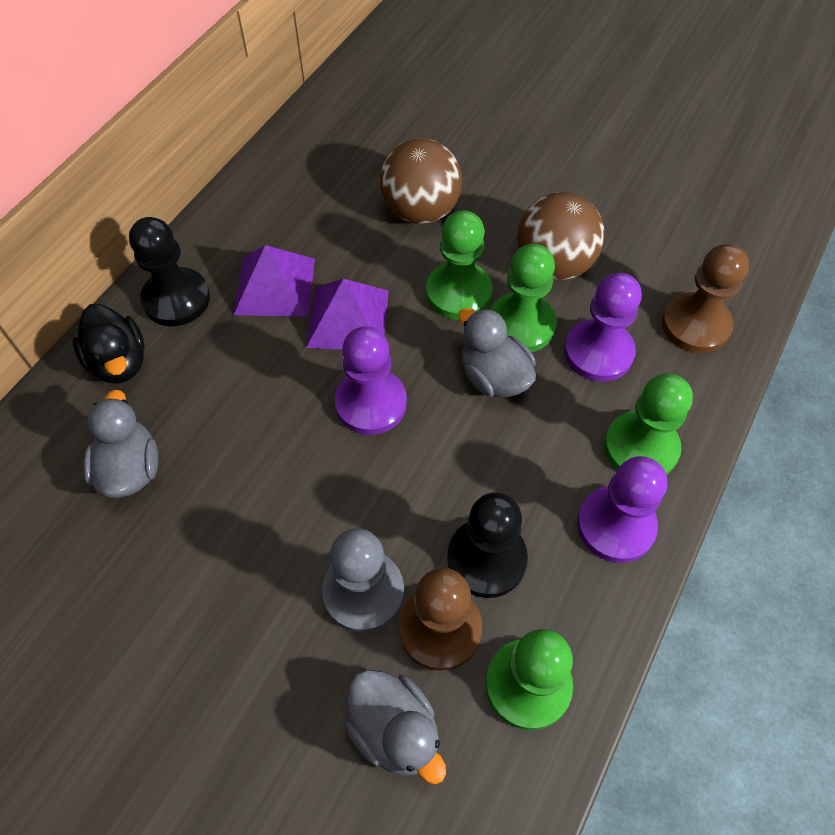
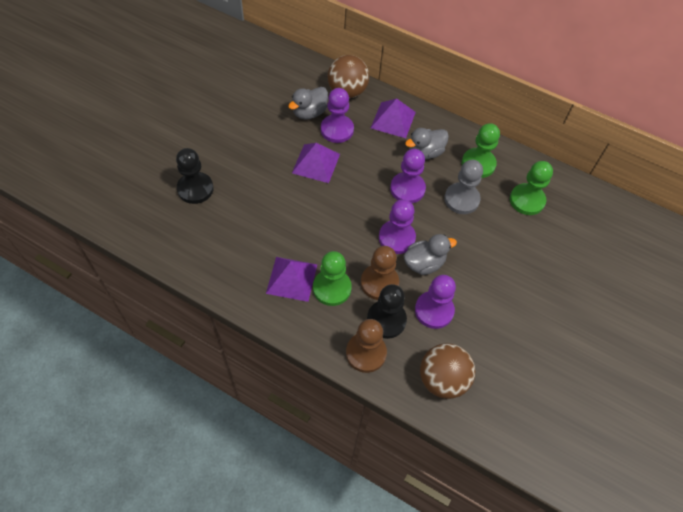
black duck: [73,304,145,384] = 1 -> none = 0
green pawn: [426,210,493,320] [486,629,573,730] [490,244,557,352] [604,373,693,475] = 4 -> [313,251,352,306] [462,123,500,178] [510,161,553,215] = 3
purple pawn: [334,326,407,435] [564,273,642,382] [577,456,667,563] = 3 -> [321,88,354,143] [379,199,416,254] [390,149,426,203] [415,275,456,329] = 4
purple pyramid: [234,245,315,317] [306,279,389,350] = 2 -> [266,257,317,302] [292,143,340,183] [371,99,416,138] = 3

